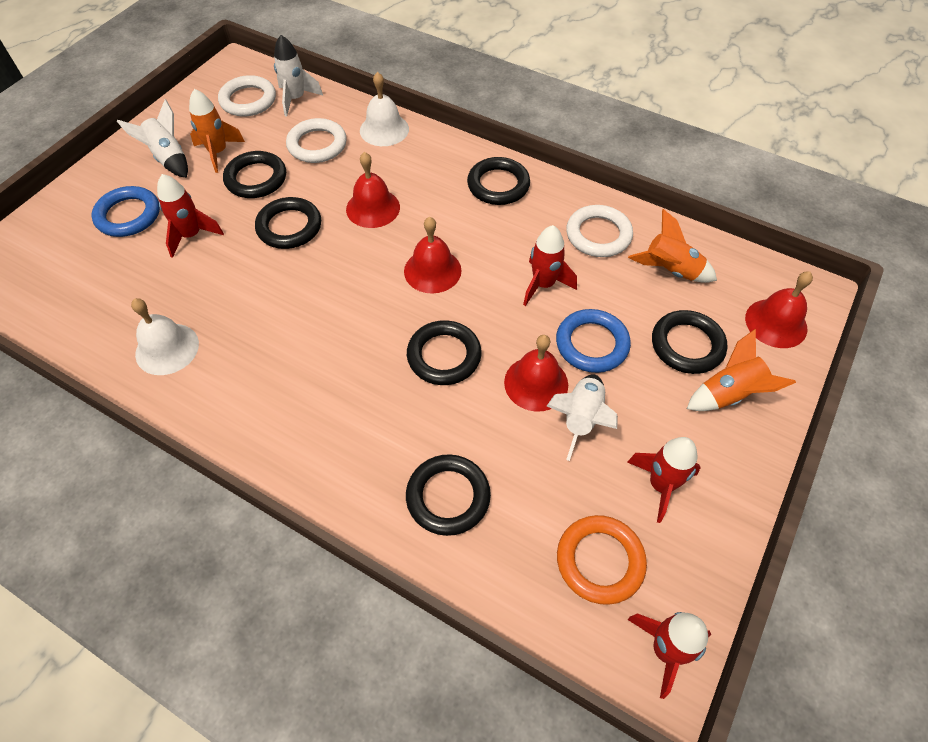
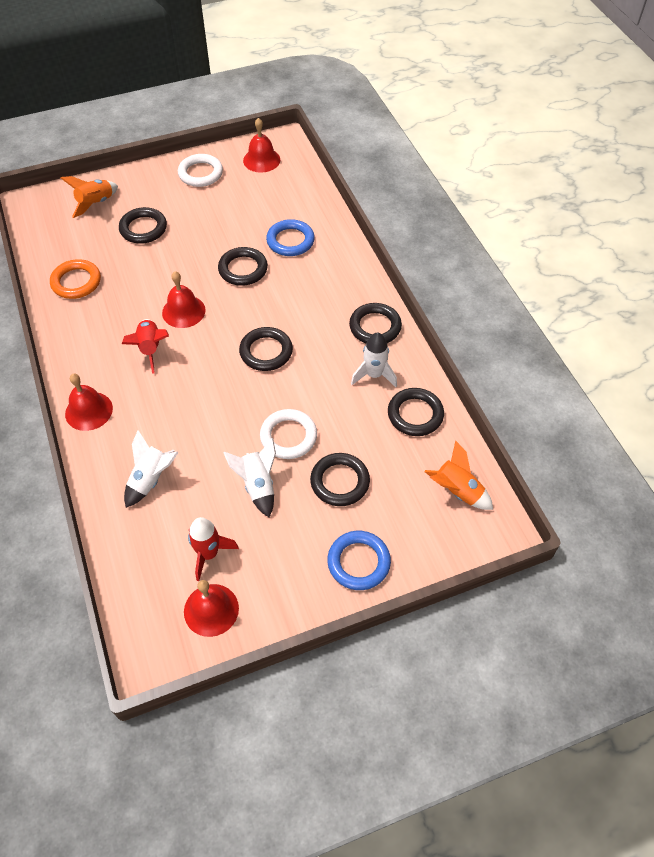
orange rocket: [189,89,245,173] [628,209,717,283] [687,329,796,411] = 3 -> [61,176,118,218] [424,440,493,510] = 2
red rocket: [157,174,224,258] [523,225,577,306] [627,437,701,523] [628,612,711,699] = 4 -> [122,319,169,374] [188,517,239,581] = 2
white bell: [131,298,199,375] [360,72,409,146] = 2 -> none = 0
white ring: [218,75,276,116] [286,118,347,163] [566,205,633,257] = 3 -> [178,154,223,187] [260,409,317,459] = 2

